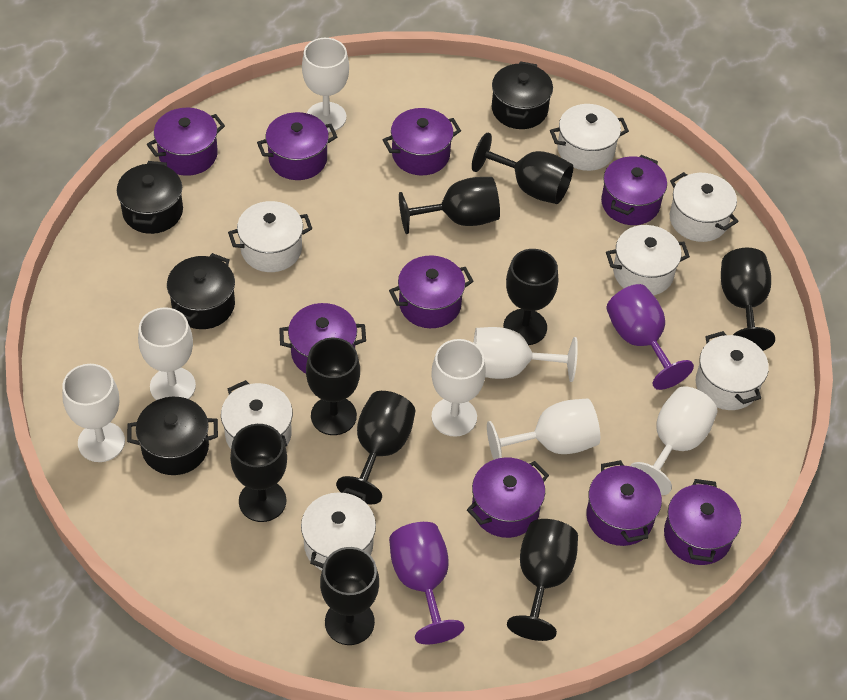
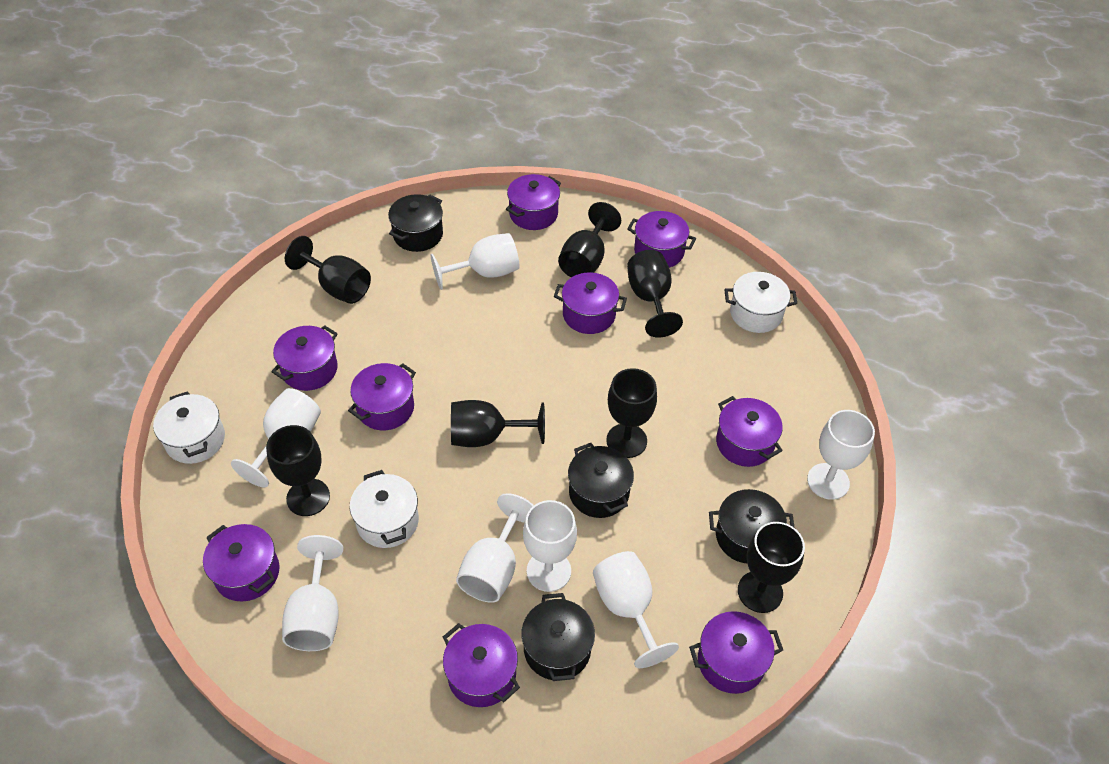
black goblet: [230,424,287,522] [306,338,360,435] [320,547,379,645] [336,391,415,504] [399,177,500,234] [472,133,573,204] [503,249,558,345] [507,519,578,641] [721,248,775,351] = 9 -> [266,425,330,516] [285,236,371,304] [451,400,545,447] [558,202,621,277] [606,368,657,458] [627,250,683,338] [738,522,805,613] = 7
purple goblet: [389,522,464,644] [606,284,694,390] = 2 -> none = 0
white pot: [221,380,293,449] [228,201,313,272] [301,487,376,570] [550,104,629,171] [606,225,690,295] [670,172,738,242] [696,331,769,410] = 7 -> [153,391,225,464] [350,470,419,548] [724,272,797,333] = 3

